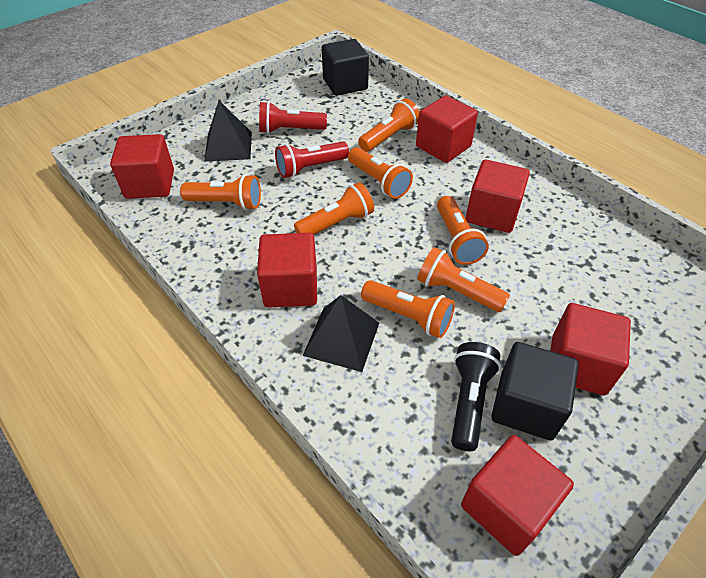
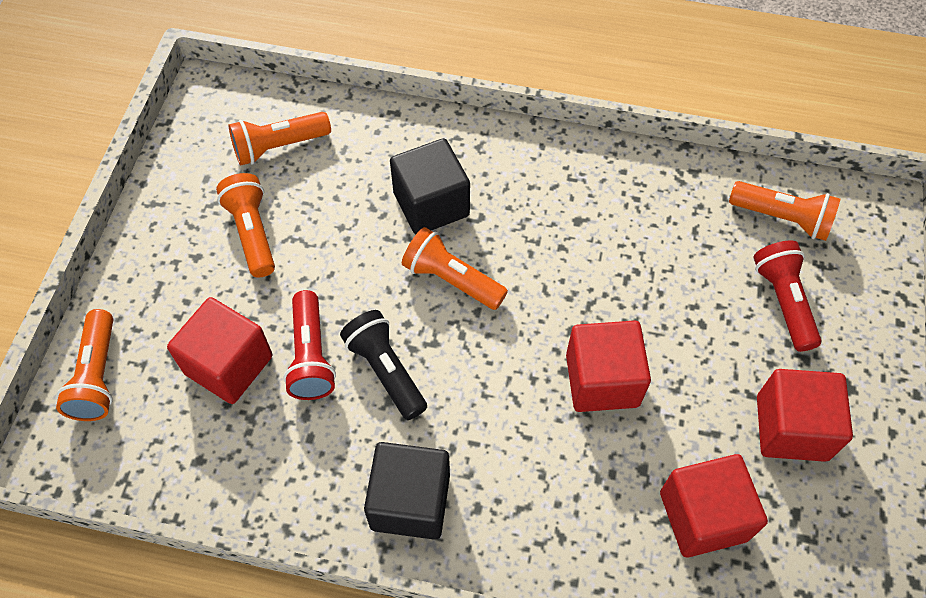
black pyramid: [204,101,252,162] [303,295,379,372] = 2 -> none = 0
orange flashlight: [180,174,261,210] [294,182,374,235] [348,147,413,199] [358,98,420,152] [361,280,455,338] [417,247,510,312] [437,196,489,265] = 7 -> [56,309,113,421] [216,173,275,278] [229,112,331,166] [402,227,508,310] [729,181,840,241] = 5
red cube: [110,134,174,199] [257,233,317,308] [416,95,478,163] [461,435,574,556] [466,159,530,233] [550,303,631,395] = 6 -> [167,297,273,404] [566,321,651,412] [660,454,768,557] [757,369,853,462] = 4

